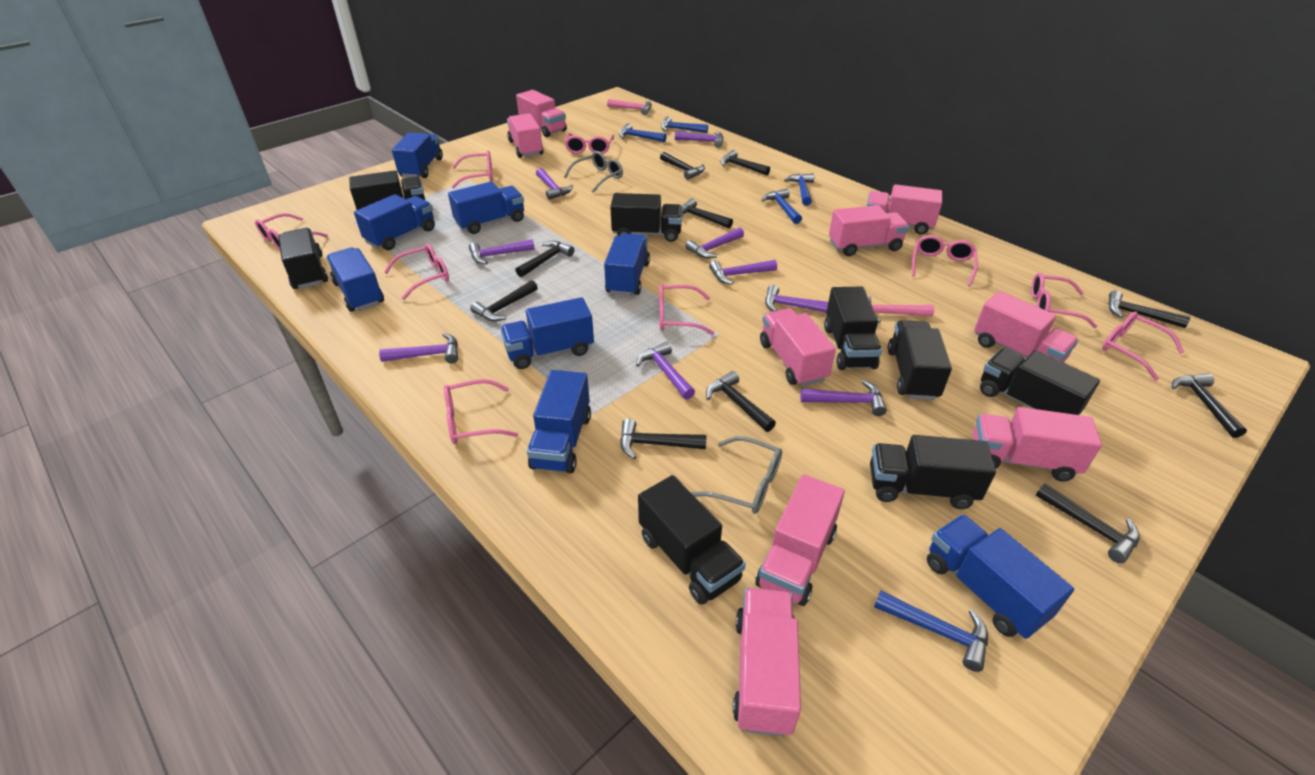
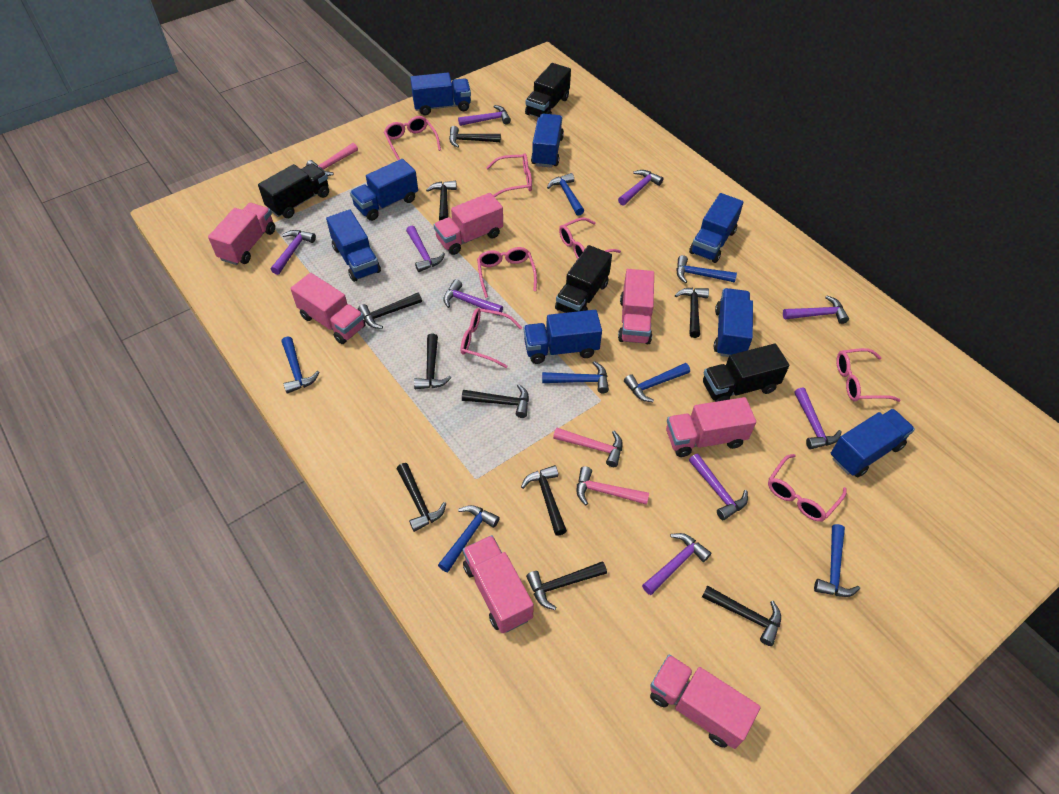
black truck: [278,228,328,289] [349,170,425,210] [610,193,683,242] [638,475,746,605] [824,287,882,370] [870,435,996,509] [888,320,952,400] [980,348,1100,415] = 8 -> [258,163,329,218] [525,63,571,117] [555,245,612,313] [703,344,789,402] = 4
blue hammer: [619,123,667,142] [661,116,708,133] [762,189,802,224] [784,173,814,206] [874,590,988,672] = 5 -> [282,336,320,394] [438,505,500,572] [542,361,609,393] [547,173,584,216] [624,363,690,402] [677,255,737,283] [814,524,860,597] = 7
grey glasses: [564,151,623,193] [691,436,782,514] = 2 -> none = 0
pink glasses: [255,213,328,250] [384,244,449,300] [444,379,518,444] [452,150,493,188] [565,133,614,154] [659,284,714,335] [912,235,978,287] [1031,273,1097,328] [1102,312,1184,381] = 9 -> [384,116,441,160] [461,308,522,368] [477,247,537,298] [486,153,532,197] [559,218,621,259] [768,454,846,522] [836,348,901,402] = 7
pink hammer: [607,99,652,115] [867,295,934,323] = 2 -> [306,143,358,176] [553,428,623,467] [577,466,649,505] = 3
pink truck: [507,113,544,158] [516,90,567,137] [733,588,801,736] [755,474,845,606] [760,308,836,386] [829,205,909,256] [867,184,942,235] [973,407,1102,482] [974,291,1078,362] = 9 -> [208,203,275,265] [290,273,366,344] [434,193,503,255] [463,535,534,633] [618,269,654,344] [650,654,761,749] [666,397,756,457] = 7

